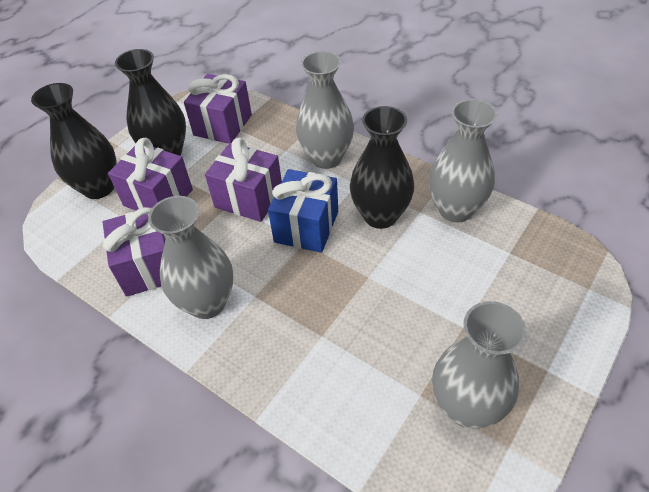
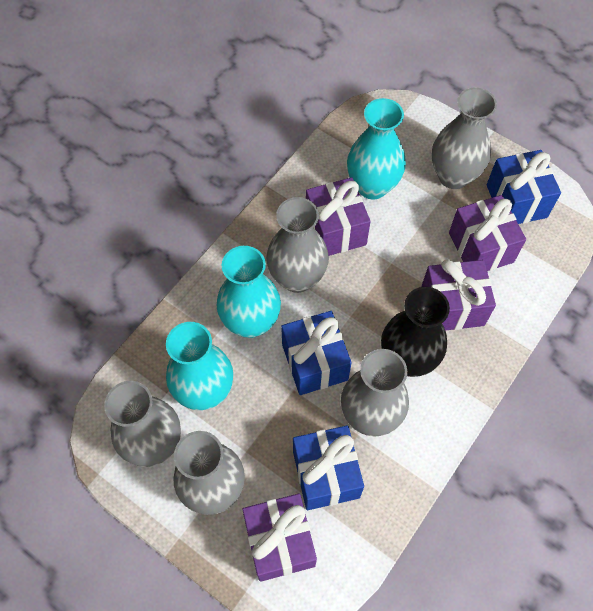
black vase: [31,83,116,199] [115,49,186,156] [350,106,414,229] = 3 -> [381,287,450,377] = 1
blue gift: [268,169,338,253] = 1 -> [281,311,352,395] [293,425,364,510] [487,150,561,224] = 3
grey vase: [148,196,234,319] [296,51,354,169] [429,99,497,223] [432,301,526,428] = 4 -> [104,381,181,467] [173,431,245,515] [266,197,329,293] [341,349,409,436] [432,88,497,189] = 5
turquoise vase: none = 0 -> [166,322,233,410] [216,246,281,338] [347,98,406,199] = 3

